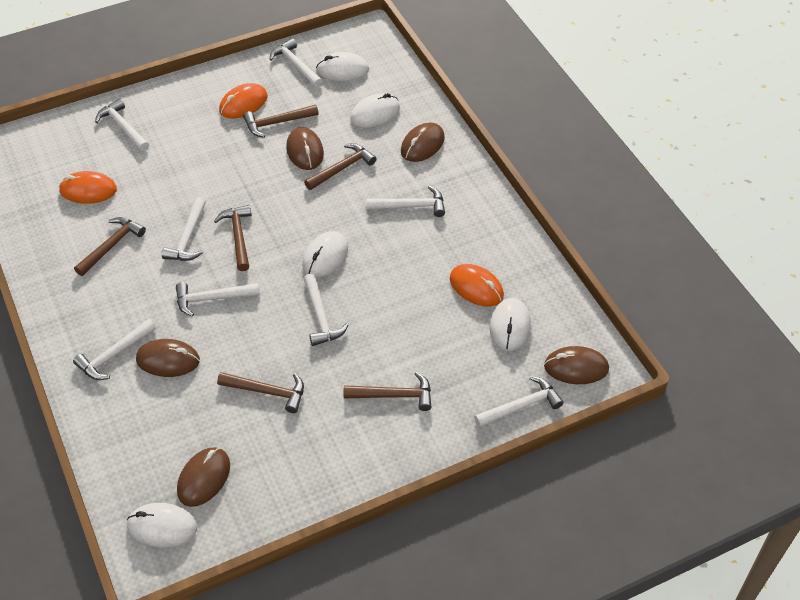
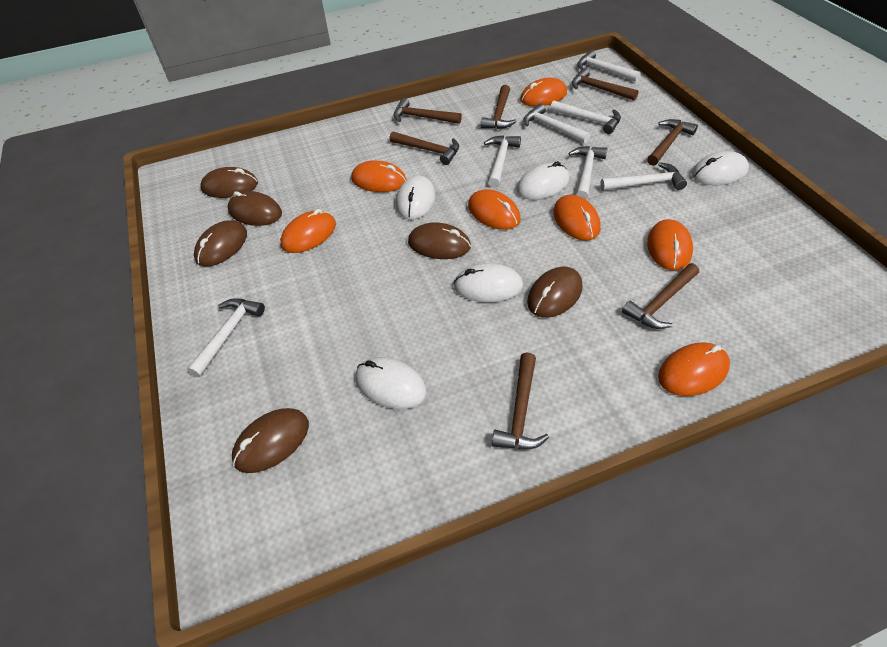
brown hammer: [74,217,146,276] [214,205,252,271] [217,372,304,413] [243,105,319,138] [304,143,377,190] [344,372,432,411] = 6 -> [389,131,459,165] [394,98,462,124] [481,85,517,129] [492,353,549,449] [572,68,638,101] [622,263,699,329] [647,119,698,166] = 7
brown mouse: [136,339,200,377] [177,447,230,507] [286,127,324,170] [401,123,445,162] [544,346,609,384] = 5 -> [194,220,247,267] [200,167,258,198] [228,191,282,226] [232,408,309,473] [408,222,471,259] [527,267,583,318] = 6
orange mouse: [59,171,117,204] [219,83,268,118] [450,264,504,306] = 3 -> [280,209,336,253] [351,160,406,192] [468,189,521,230] [520,78,567,107] [553,195,601,241] [647,219,693,271] [658,342,730,396] = 7
white hammer: [73,319,156,380] [95,99,149,151] [162,197,206,261] [176,282,260,317] [270,38,323,88] [304,274,348,346] [367,186,445,217] [474,376,564,428] = 8 -> [187,298,265,377] [484,135,521,188] [523,103,591,143] [550,100,621,134] [568,146,608,199] [577,50,641,82] [600,162,687,191] = 7

